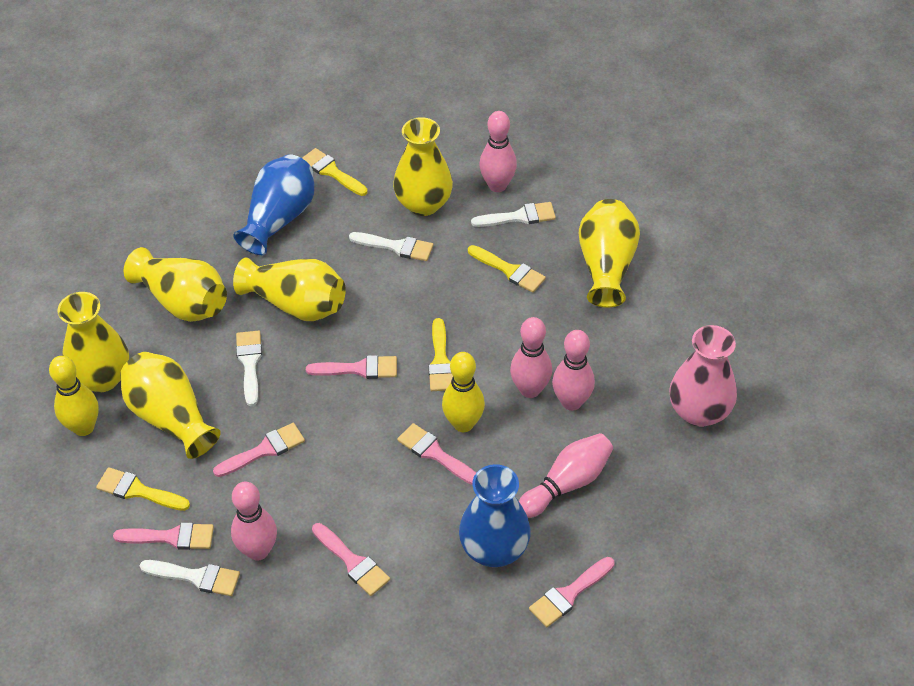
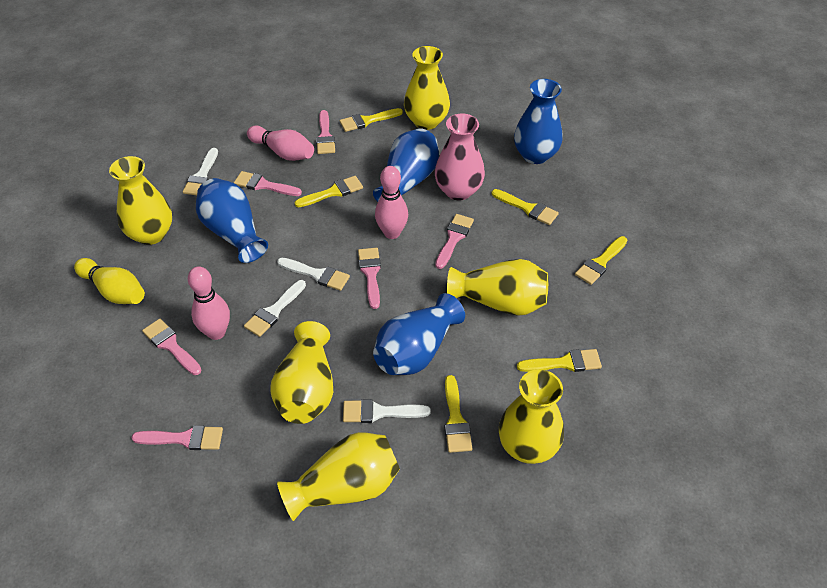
blue vase: [233,154,314,255] [459,464,531,567] = 2 -> [196,178,268,263] [373,128,439,202] [373,293,465,375] [514,79,562,164] = 4
pink bowling pin: [231,482,277,561] [479,111,517,192] [510,317,552,398] [519,433,613,518] [552,330,595,411] = 5 -> [188,266,230,340] [247,126,314,161] [375,166,408,239] = 3
yellow bowling pin: [49,356,99,436] [442,352,485,432] = 2 -> [74,258,145,304] = 1
yellow brush: [96,467,190,511] [302,148,368,196] [428,318,453,391] [468,245,546,293] = 4 -> [295,176,363,208] [340,108,403,132] [445,375,472,453] [492,189,559,225] [517,349,602,372] [575,236,627,285] = 6

